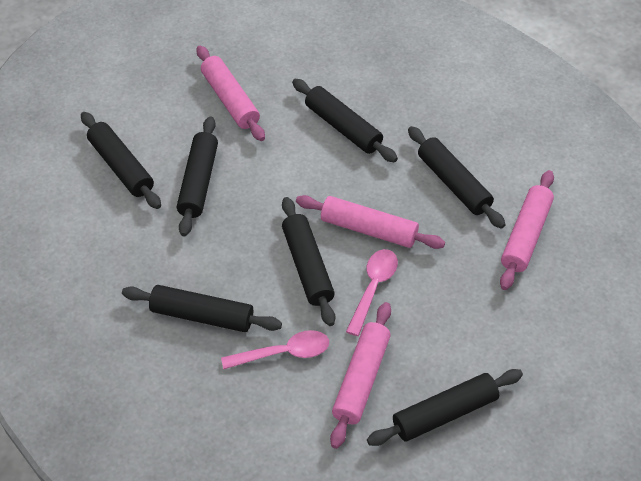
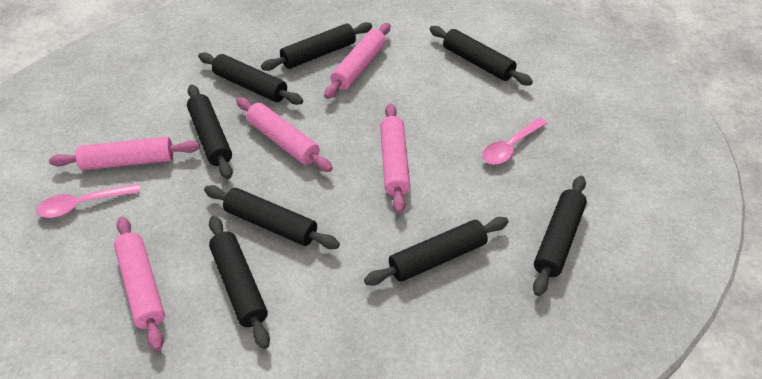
black rolling pin: [81,112,161,209] [122,285,282,332] [177,116,218,237] [282,197,335,326] [292,79,398,162] [367,369,523,446] [408,126,506,228] = 7 -> [187,85,232,179] [198,52,303,105] [204,185,340,249] [209,216,270,349] [261,22,372,71] [364,217,509,286] [429,26,533,85] [533,176,587,296] = 8
pink rolling pin: [197,46,265,141] [296,195,445,249] [330,302,391,449] [500,170,554,290] = 4 -> [49,137,200,170] [114,217,165,351] [236,97,333,172] [324,23,390,99] [380,103,410,214] = 5

